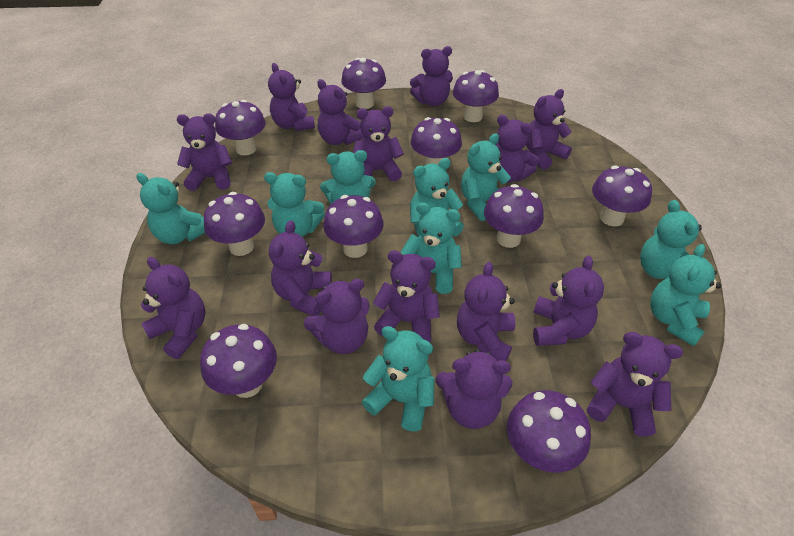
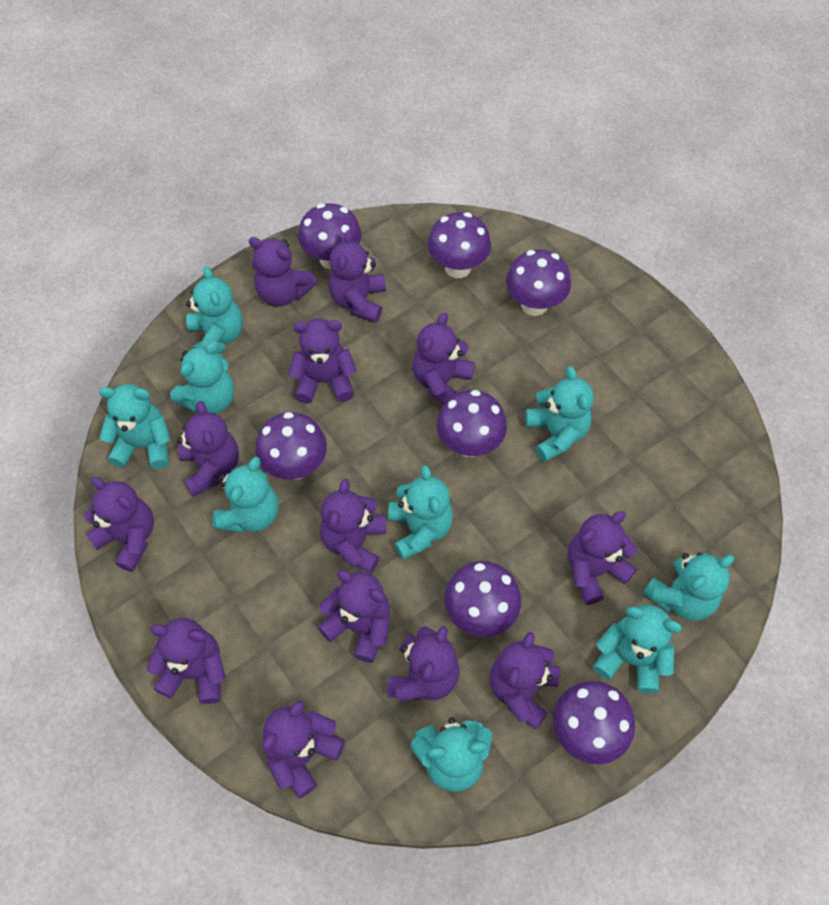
purple mushroom: [200,324,277,398] [204,192,265,256] [215,100,266,155] [323,195,384,258] [341,58,386,109] [411,117,462,166] [453,70,499,122] [484,184,544,248] [507,390,591,473] [592,165,652,226] = 10 -> [255,412,327,480] [298,203,362,269] [428,212,491,278] [437,390,507,457] [444,561,521,637] [506,250,571,316] [553,681,635,764] = 7
purple teddy bear: [141,257,205,359] [177,113,232,191] [268,63,315,131] [269,220,332,316] [304,279,370,354] [317,79,364,145] [353,106,404,181] [373,250,440,342] [410,46,453,106] [436,349,512,429] [457,262,515,361] [496,115,539,183] [526,89,572,170] [533,256,604,346] [587,332,683,437] = 15 -> [84,477,154,572] [146,618,226,704] [177,401,239,497] [248,237,317,307] [262,701,345,798] [288,318,357,404] [318,570,390,663] [320,479,386,574] [329,230,386,323] [387,626,460,702] [413,312,475,405] [490,632,560,729] [568,511,638,605] = 13

